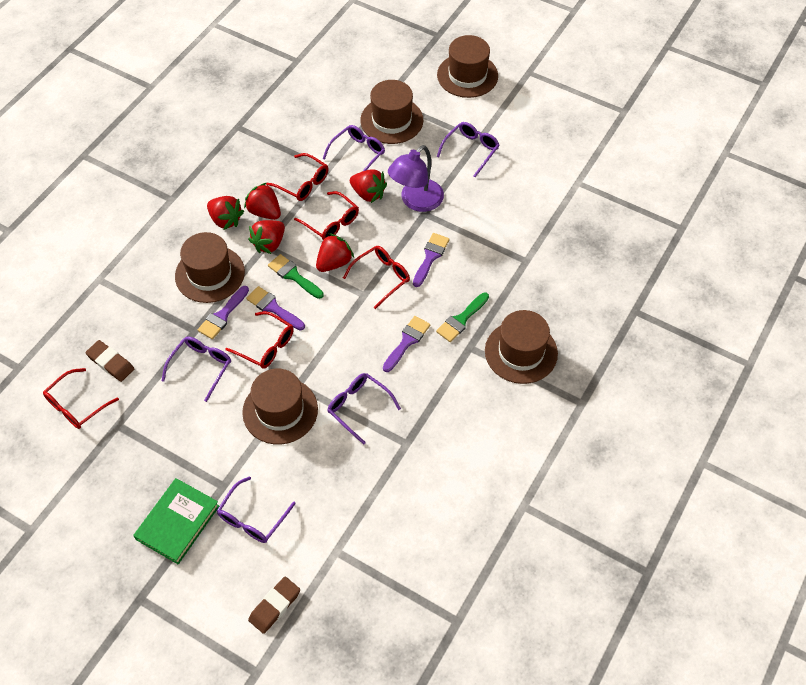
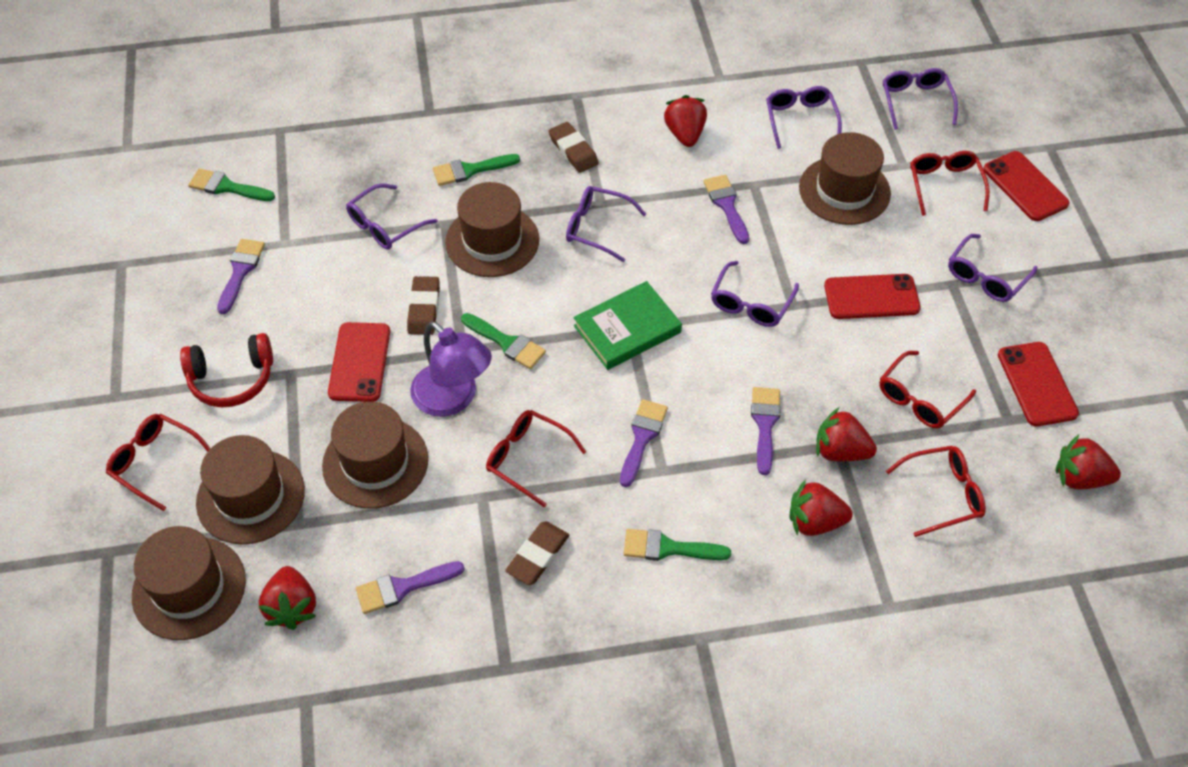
brown eraser: [85,340,134,382] [248,576,300,634] = 2 -> [407,276,440,335] [505,521,569,585] [549,122,599,173] = 3
green brush: [268,254,324,299] [436,292,489,342] = 2 -> [188,168,275,201] [433,154,520,186] [461,313,546,369] [624,529,731,561] = 4
purple brush: [198,286,249,339] [246,286,305,330] [383,316,430,372] [413,233,450,287] = 4 -> [217,239,265,314] [356,561,464,614] [620,399,668,487] [703,175,749,244] [751,387,781,475] = 5
purple glasses: [162,336,231,402] [217,476,296,543] [322,125,385,171] [327,373,401,445] [437,122,500,177] = 5 -> [346,183,437,250] [566,186,646,262] [711,261,799,327] [766,86,842,149] [883,68,958,130] [948,234,1038,302] = 6
red headphones: none = 0 -> [180,333,273,407] = 1
red phone: none = 0 -> [328,322,390,402] [824,274,921,319] [983,151,1070,221] [998,342,1079,426] = 4

